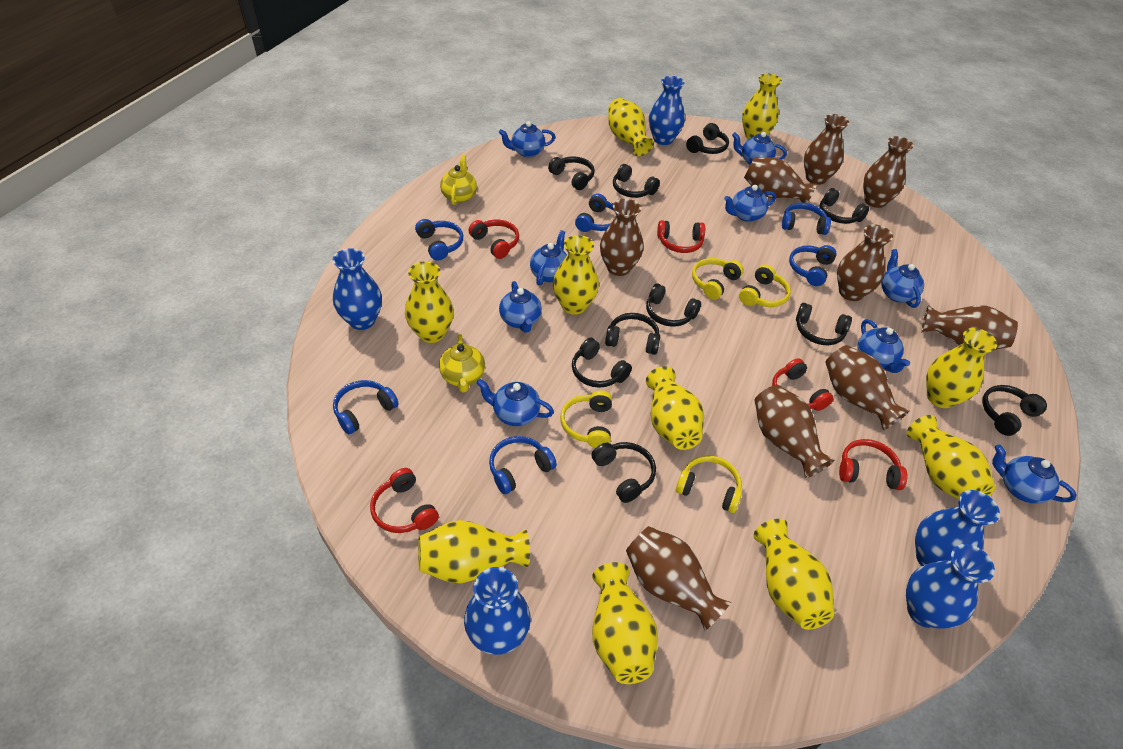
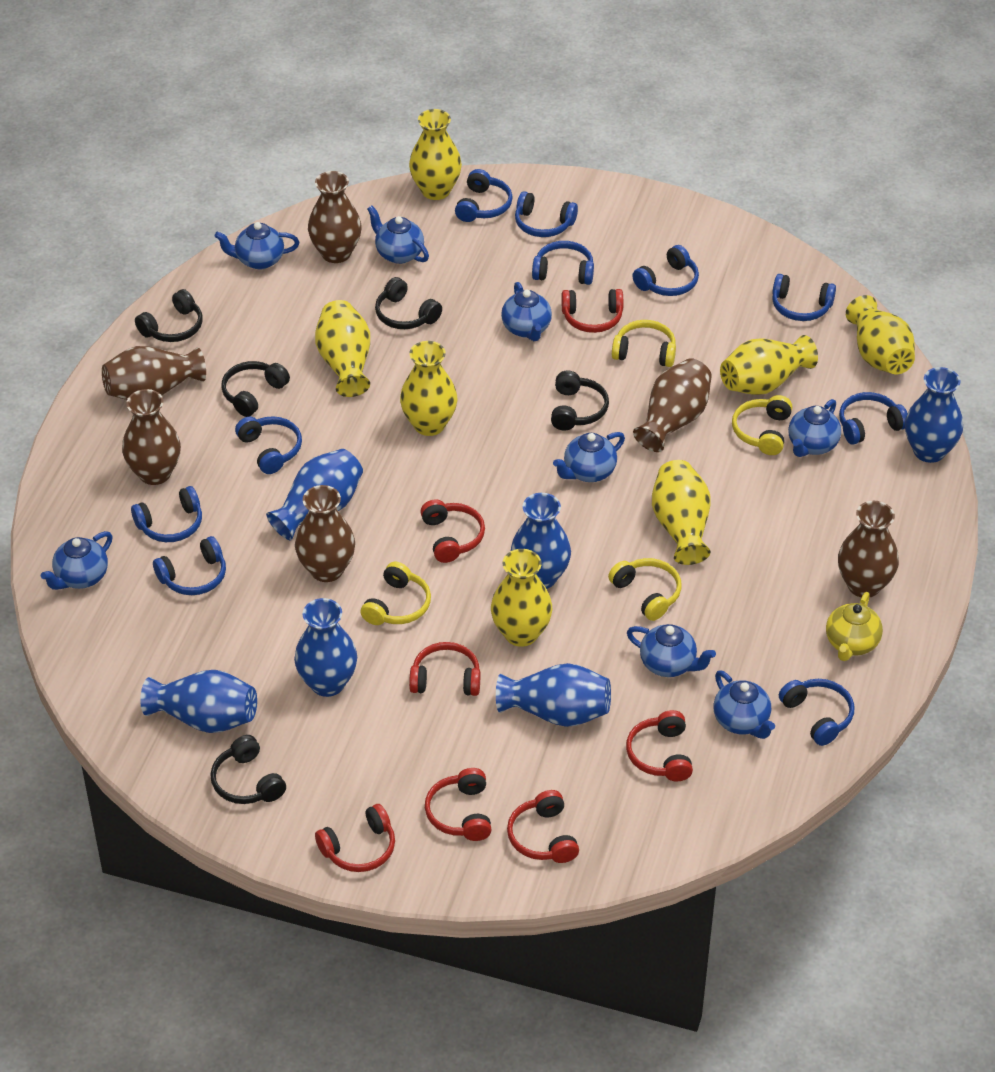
black headphones: [548,156,595,190] [572,338,632,388] [591,442,656,503] [605,313,660,355] [613,164,660,198] [646,284,701,327] [686,123,729,154] [796,303,852,345] [820,188,869,224] [982,385,1047,436] = 10 -> [135,289,203,342] [211,735,286,804] [221,361,290,417] [375,277,442,329] [551,371,609,431] = 5
blue headphones: [333,380,399,434] [415,219,463,261] [489,436,557,494] [575,194,614,232] [782,203,831,235] [789,245,837,286] = 6 -> [131,486,202,542] [153,536,226,595] [235,416,302,474] [455,169,513,222] [515,191,578,237] [532,241,594,285] [632,245,699,296] [772,274,836,321] [779,679,854,746] [839,392,908,445] = 10
blue teapot: [476,379,554,426] [499,121,555,157] [499,281,542,333] [530,230,567,286] [724,185,776,222] [732,132,787,165] [857,319,910,373] [881,249,924,308] [992,445,1077,504] = 9 -> [41,531,112,590] [214,222,299,269] [367,206,429,264] [501,282,552,341] [553,432,625,482] [627,624,716,677] [713,670,775,739] [788,399,841,457] = 8
blue vase: [333,248,382,330] [464,567,531,655] [649,76,685,145] [906,544,995,629] [915,490,1000,566] = 5 -> [140,670,257,733] [266,449,363,541] [294,598,357,697] [496,663,611,727] [511,493,571,589] [905,367,963,463] = 6
brown vase: [600,199,644,276] [626,526,731,631] [744,157,817,203] [755,385,834,478] [804,114,849,185] [825,345,910,430] [837,225,893,301] [863,136,914,208] [921,305,1018,350] = 9 -> [102,346,206,400] [122,389,181,485] [295,485,355,582] [308,171,362,263] [633,358,712,452] [838,501,899,598] = 6
red headphones: [370,468,439,533] [469,220,519,259] [657,220,705,253] [772,358,834,411] [839,439,907,490] = 5 -> [315,804,395,872] [409,642,480,696] [420,499,485,563] [425,768,492,841] [507,790,579,863] [561,289,623,333] [626,710,693,781] = 7
yellow teapot: [439,334,485,393] [440,155,477,205] = 2 -> [826,592,883,661] = 1
yellow vase: [405,261,454,343] [418,520,530,584] [553,235,599,315] [592,562,658,684] [608,98,654,156] [646,366,704,450] [742,73,782,139] [754,519,834,630] [907,415,995,499] [926,328,997,408] = 10 -> [315,300,370,397] [400,341,457,436] [409,109,462,200] [491,549,552,647] [652,460,711,565] [720,335,818,395] [846,295,915,374] = 7

